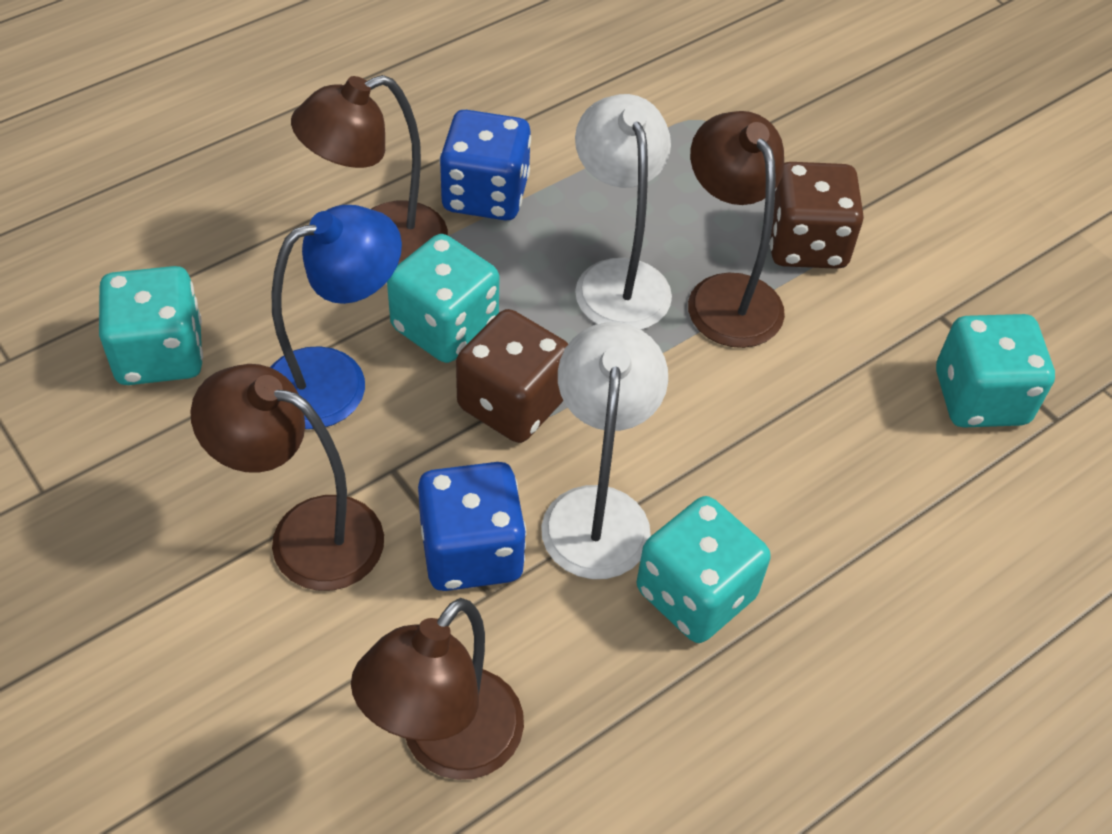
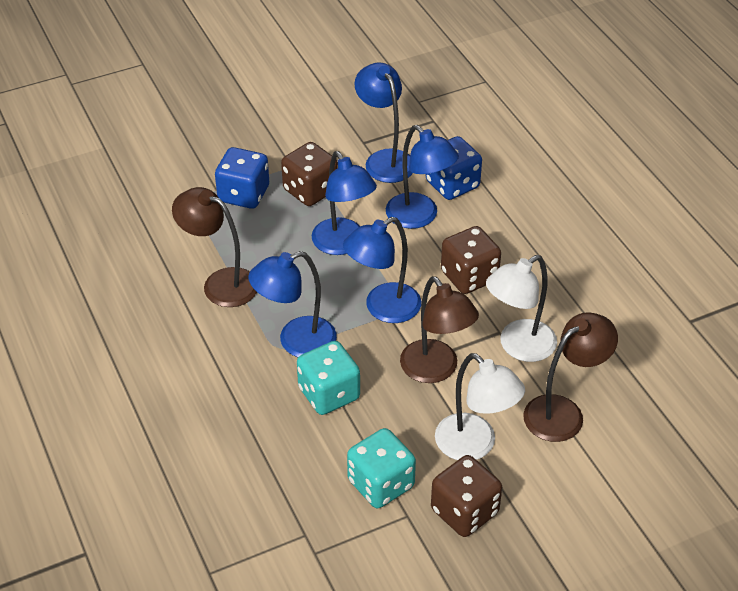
blue lamp: [270,205,402,429] = 1 -> [248,251,337,357] [311,151,377,255] [343,217,421,323] [354,63,413,183] [386,125,459,229] = 5
brown dice: [456,309,568,443] [770,162,864,269] = 2 -> [281,142,338,206] [431,455,502,537] [441,226,501,294] = 3
brown lamp: [190,364,384,591] [291,75,448,264] [351,598,524,780] [688,111,785,348] = 4 -> [172,187,257,307] [400,276,479,383] [523,312,618,442] = 3
turquoise dice: [99,266,203,385] [387,234,499,363] [637,496,771,643] [936,314,1055,428] = 4 -> [297,341,360,415] [347,428,416,508] = 2

